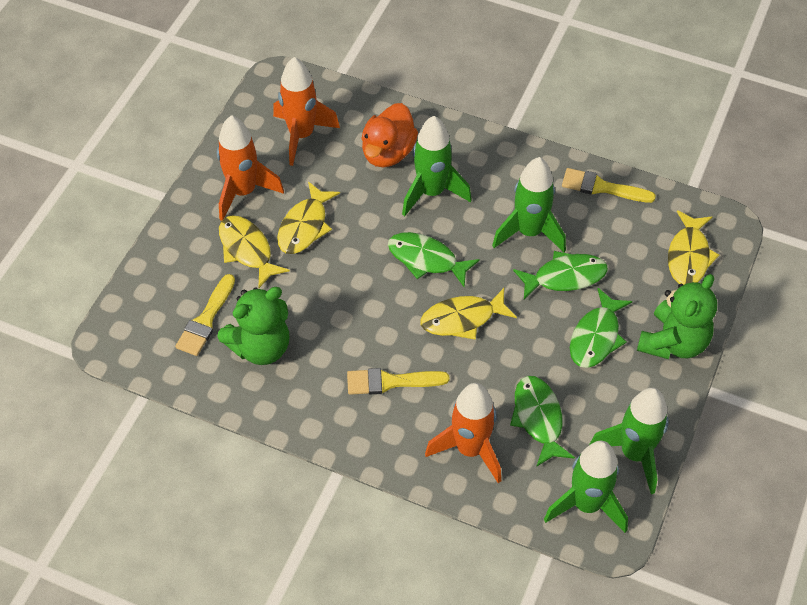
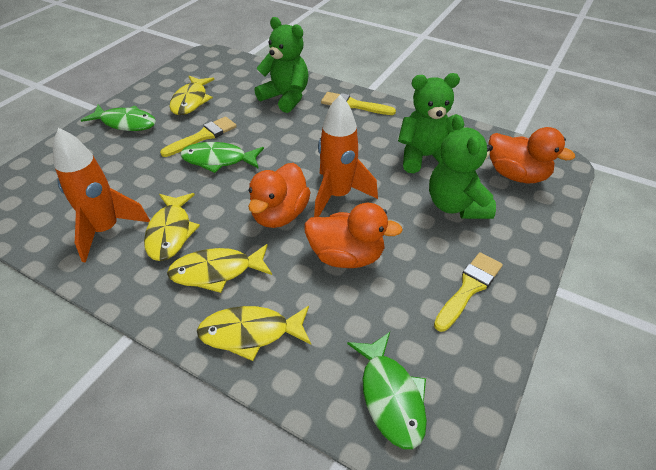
green fish: [388,232,480,287] [510,376,575,467] [513,251,608,299] [570,288,633,368] = 4 -> [81,105,156,131] [180,142,264,173] [347,332,427,449] = 3
green rocket: [402,116,472,216] [492,157,566,252] [544,441,628,533] [589,388,669,494] = 4 -> none = 0
green teddy bear: [218,287,289,365] [637,274,717,359] = 2 -> [254,17,309,113] [398,73,460,173] [429,115,496,219] = 3
orange duck: [361,103,418,167] = 1 -> [248,163,311,228] [304,203,403,268] [489,127,575,183] = 3
orange rocket: [217,115,284,221] [273,57,340,166] [425,383,501,483] = 3 -> [53,128,150,263] [314,95,378,217] = 2

